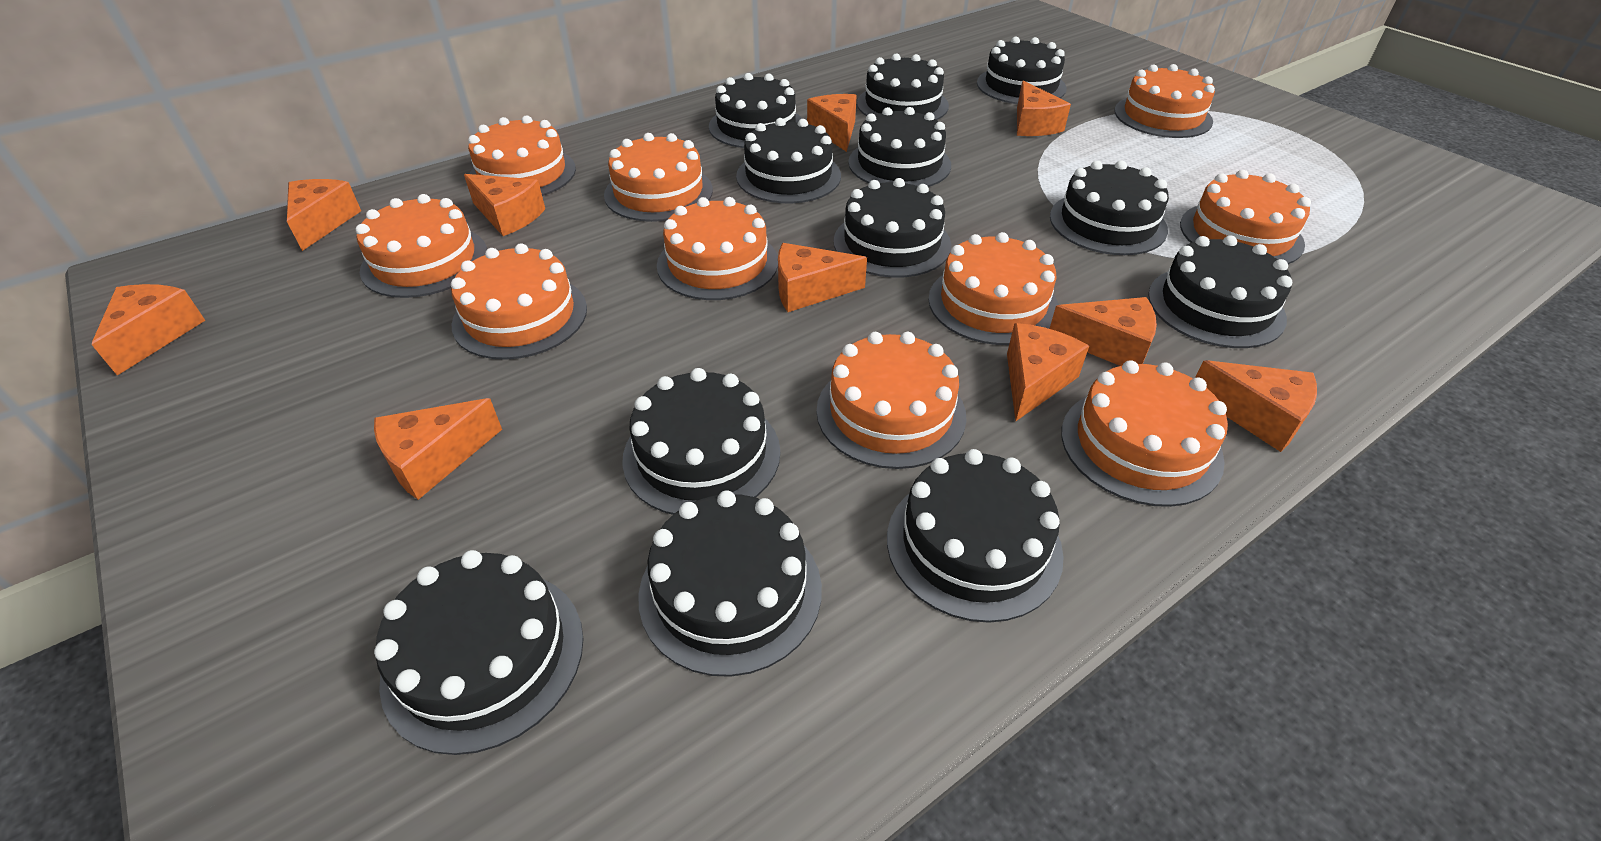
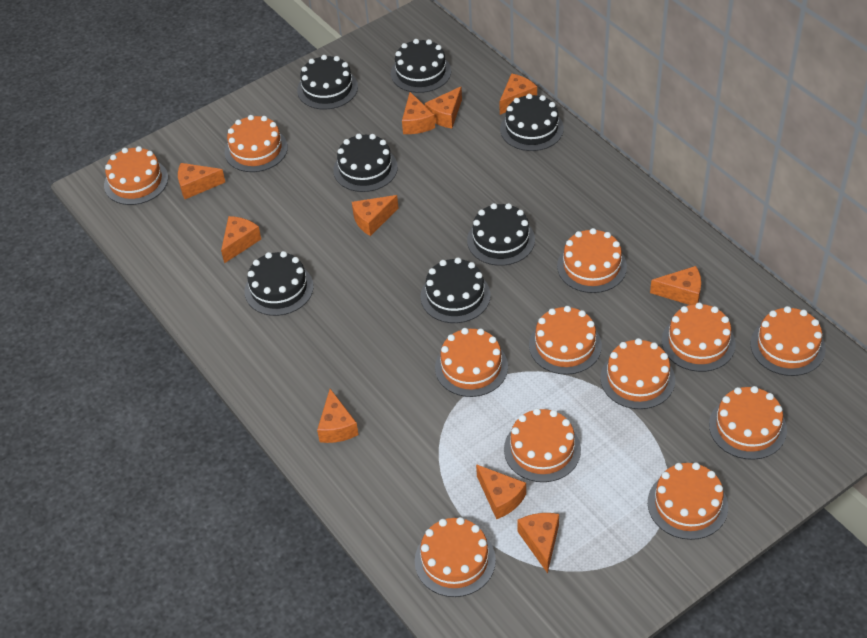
black cake: [374,550,583,755] [622,368,780,515] [638,490,822,677] [709,73,802,148] [736,118,841,203] [834,178,951,278] [848,107,951,187] [857,53,949,120] [887,449,1064,623] [977,36,1067,104] [1050,160,1169,255] [1148,235,1292,348] = 12 -> [245,251,314,316] [297,55,358,109] [333,134,398,192] [391,39,451,93] [420,257,491,323] [467,203,535,266] [500,94,564,151] = 7
orange cake: [356,194,487,298] [451,243,587,360] [468,115,576,196] [604,133,713,222] [657,197,778,300] [816,332,967,469] [928,232,1059,345] [1061,360,1228,507] [1114,64,1215,138] [1180,170,1311,264] = 10 -> [104,146,168,205] [225,115,288,172] [415,517,496,597] [435,328,508,397] [504,408,581,482] [529,306,602,375] [557,228,627,293] [600,338,675,409] [648,462,728,540] [662,303,736,372] [709,386,787,460] [750,306,826,376] = 12

